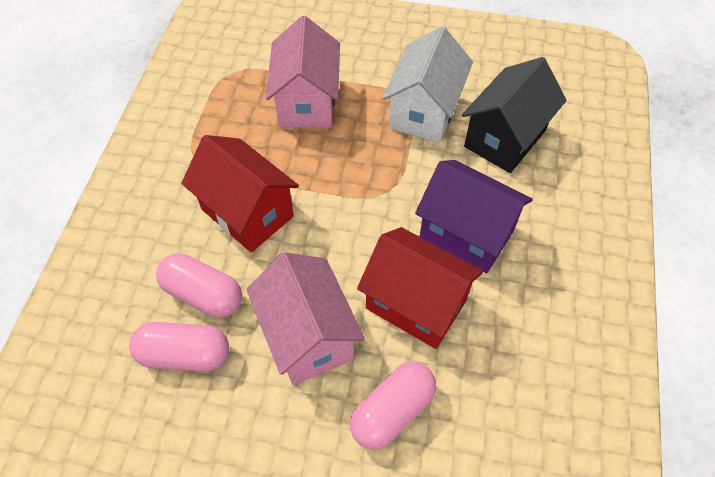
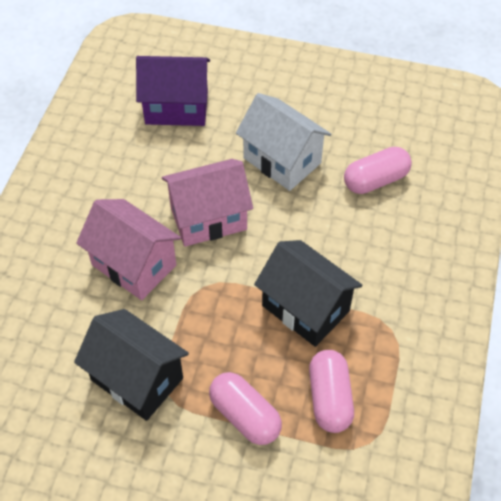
black house: [462,57,567,173] = 1 -> [74,309,189,421] [254,240,362,347] = 2
red house: [181,135,299,253] [357,227,483,349] = 2 -> none = 0

